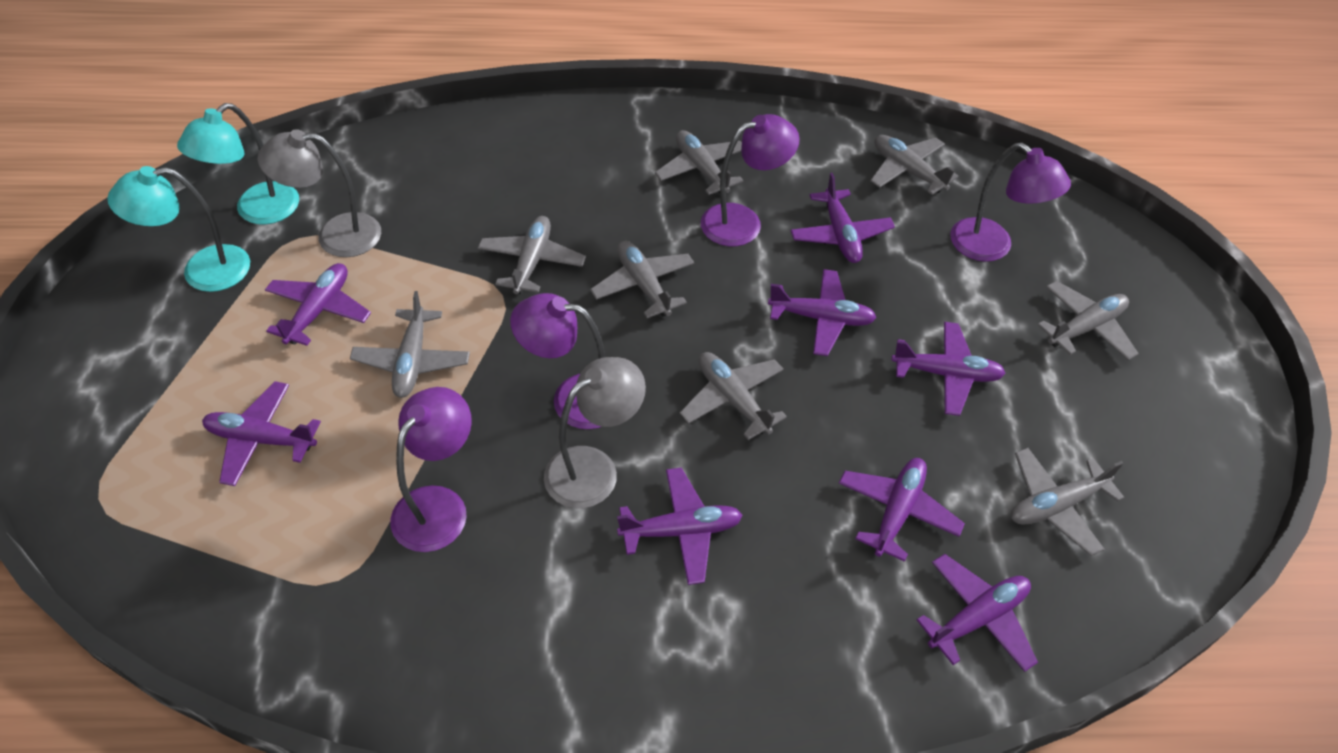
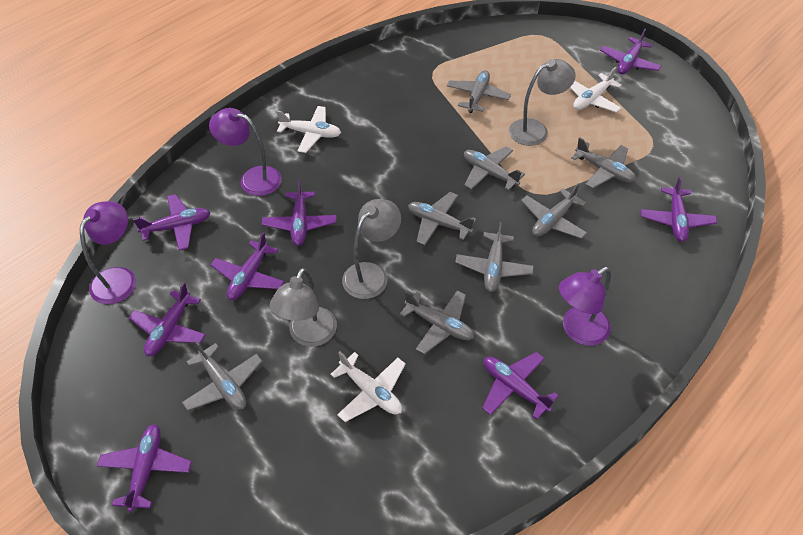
grey lamp: [258,129,381,257] [544,357,646,508] = 2 -> [270,268,337,347] [342,199,401,299] [509,59,576,146] = 3
purple lamp: [390,387,472,552] [510,293,605,429] [701,114,800,246] [950,143,1071,262] = 4 -> [80,201,136,304] [209,108,282,196] [559,267,611,346] = 3
turquoise lamp: [107,166,250,292] [177,103,299,224] = 2 -> none = 0
white plane: none = 0 -> [276,106,341,153] [330,351,406,422] [570,67,622,113] = 3

